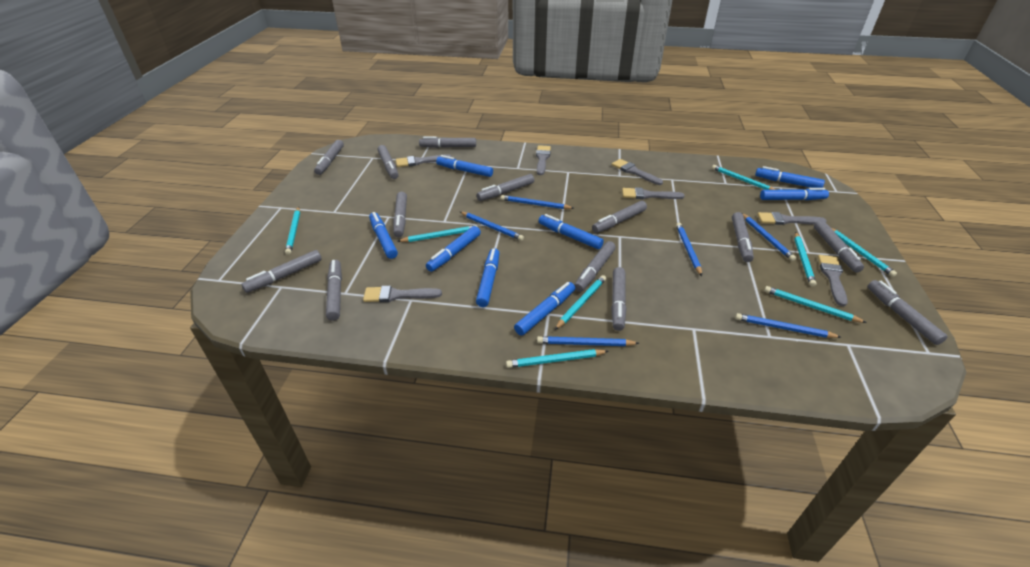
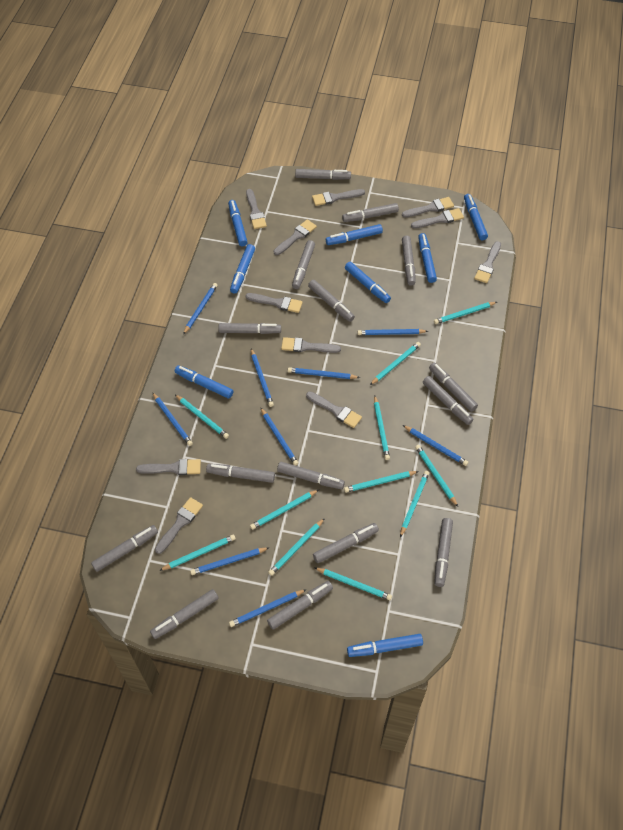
blue pencil: [460,212,524,241] [501,195,573,209] [537,336,639,346] [676,223,702,276] [735,313,841,338] [742,213,796,261] = 6 -> [152,392,193,446] [183,283,218,335] [190,547,269,575] [229,589,307,627] [251,349,274,407] [260,407,299,466] [288,367,360,379] [358,329,428,335] [403,425,468,466] = 9
grey brush: [363,286,442,302] [396,154,452,167] [536,145,551,175] [612,159,663,185] [622,187,684,199] [757,212,827,225] [818,255,848,306] = 7 -> [136,459,201,475] [155,497,203,554] [245,293,303,313] [246,189,267,229] [274,219,317,255] [281,337,341,353] [306,391,362,428] [312,189,365,206] [402,197,454,218] [411,208,464,229] [474,241,501,283] = 11
grey marker: [241,250,322,293] [314,140,344,175] [326,260,342,320] [377,145,399,179] [393,192,407,237] [419,136,476,148] [477,174,534,201] [574,241,616,292] [592,201,647,233] [611,267,626,331] [732,212,754,262] [814,220,864,272] [868,280,948,345] = 13 -> [91,525,158,572] [150,589,219,639] [206,464,275,483] [218,323,281,334] [267,581,333,630] [277,462,345,489] [292,240,315,289] [295,169,351,180] [308,280,355,322] [313,523,379,563] [342,203,399,222] [402,235,416,286] [423,376,473,425] [429,363,478,412] [434,518,453,587] = 15
turquoise pencil: [285,207,300,255] [397,225,478,242] [506,349,609,368] [555,275,606,330] [712,165,776,190] [764,286,867,323] [794,232,816,287] [830,227,897,277] = 8 -> [159,534,236,571] [175,395,229,439] [250,490,318,530] [268,518,325,576] [315,568,392,600] [344,471,419,493] [370,342,421,385] [374,395,390,460] [400,471,429,537] [415,445,458,507] [434,302,497,324] = 11

